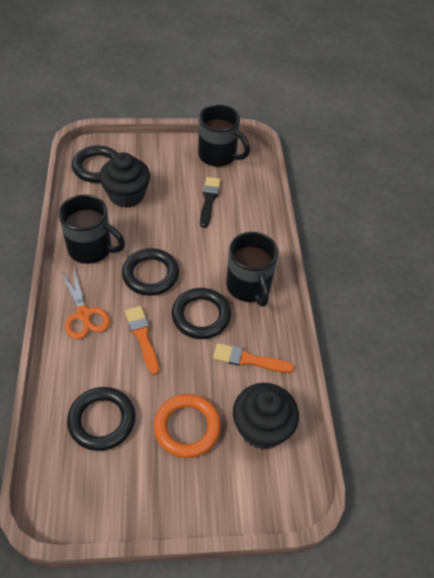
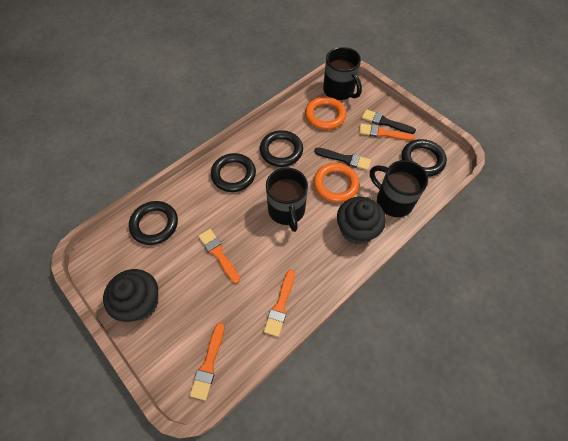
black brush: [200,177,221,228] = 1 -> [314,148,371,170] [362,109,416,134] = 2
orange brush: [125,306,159,375] [213,343,294,373] = 2 -> [190,323,225,400] [198,229,240,283] [264,269,295,337] [359,123,415,141] = 4
orange ring: [154,394,221,458] = 1 -> [305,97,346,130] [314,163,359,203] = 2
orange scissors: [61,269,110,339] = 1 -> none = 0

